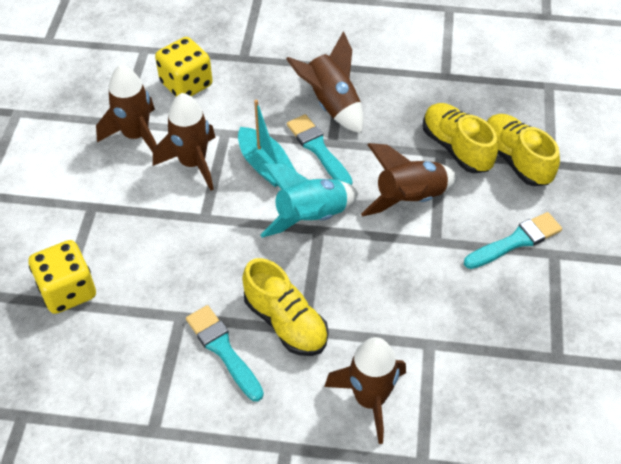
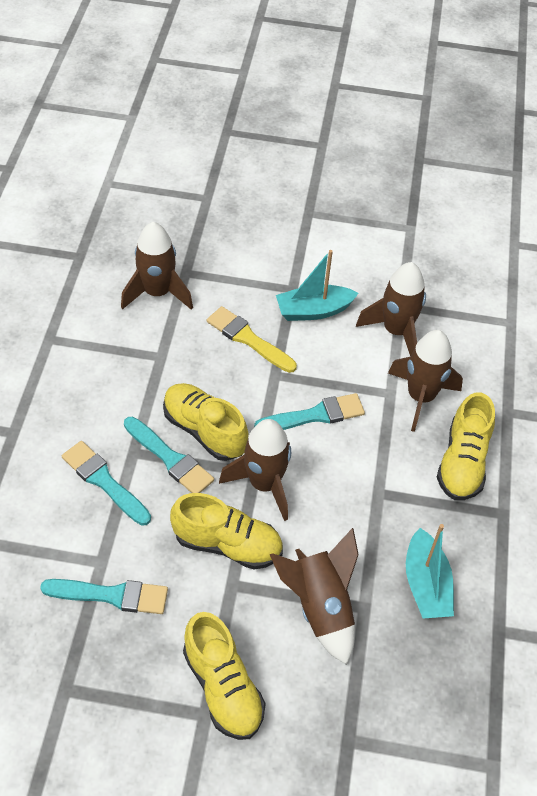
turquoise boat: [238,100,296,187] = 1 -> [276,250,359,321] [406,524,454,619] = 2
turquoise brush: [186,305,264,401] [287,114,353,185] [464,212,562,269] = 3 -> [40,579,168,614] [62,441,151,525] [124,417,214,493] [254,393,365,430] = 4
turquoise rocket: [261,163,359,238] = 1 -> none = 0
yellow brush: none = 0 -> [207,306,297,373] = 1
yellow dice: [29,240,96,314] [155,37,212,97] = 2 -> none = 0
yellow shoe: [242,258,328,356] [423,103,498,173] [487,114,560,186] = 3 -> [163,383,248,461] [170,493,283,570] [183,612,266,740] [437,392,495,500] = 4

